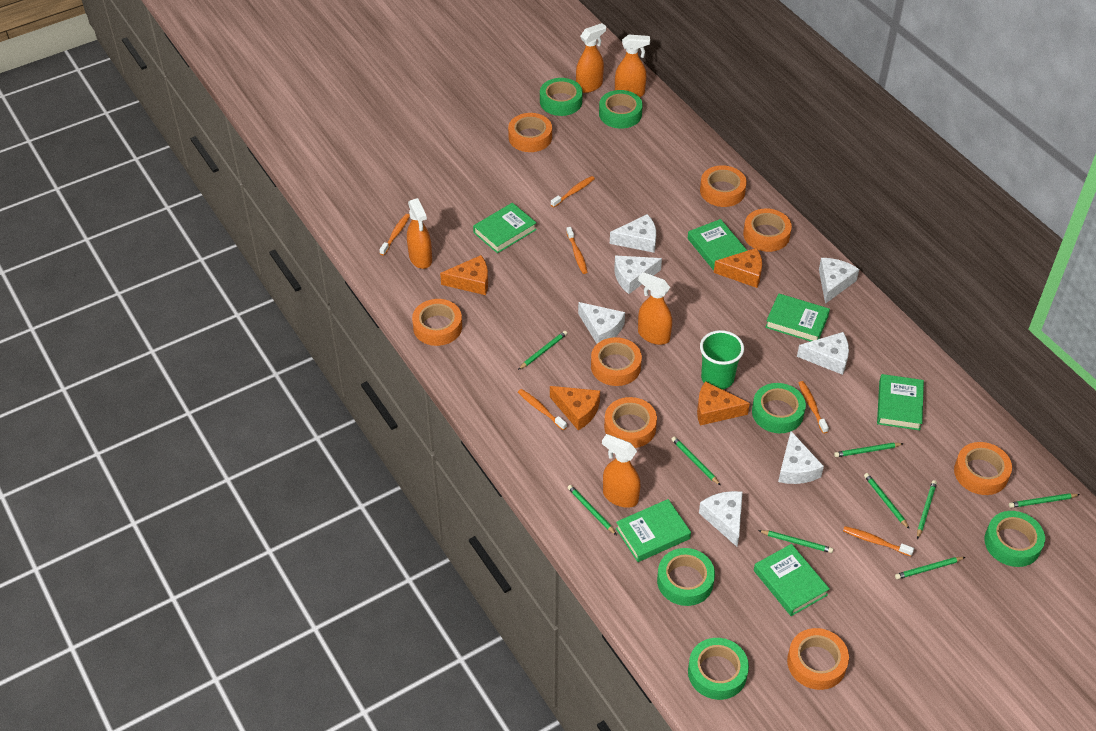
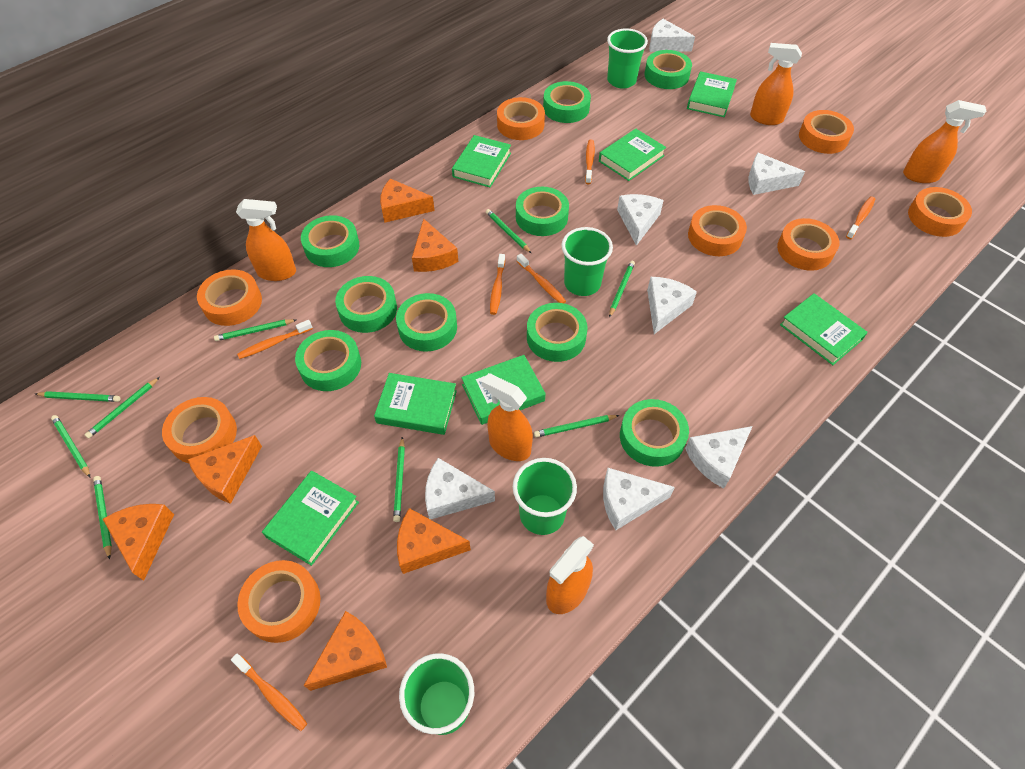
green book: [473,203,537,253] [616,499,691,562] [688,219,748,271] [754,544,830,616] [765,293,830,342] [877,374,924,430] = 6 -> [262,470,359,566] [374,373,457,435] [452,135,511,187] [461,355,546,425] [599,128,666,181] [687,71,737,117] [780,293,868,365] = 7
green cup: [700,330,744,389] = 1 -> [399,653,474,735] [513,458,577,535] [562,227,613,296] [607,28,648,89] = 4
green tape: [540,78,583,116] [599,90,643,129] [657,548,715,606] [688,638,749,700] [752,383,806,433] [984,511,1045,567] = 6 -> [295,330,361,391] [301,215,359,267] [335,276,397,333] [396,293,457,352] [516,187,569,236] [527,303,587,362] [543,81,591,123] [620,399,689,467] [645,50,692,89] = 9
orange cheese: [440,255,488,295] [550,386,600,430] [697,381,750,426] [714,248,762,288] = 4 -> [103,504,174,581] [188,435,262,504] [303,611,387,691] [380,179,435,223] [397,508,471,574] [412,218,458,272] = 6

